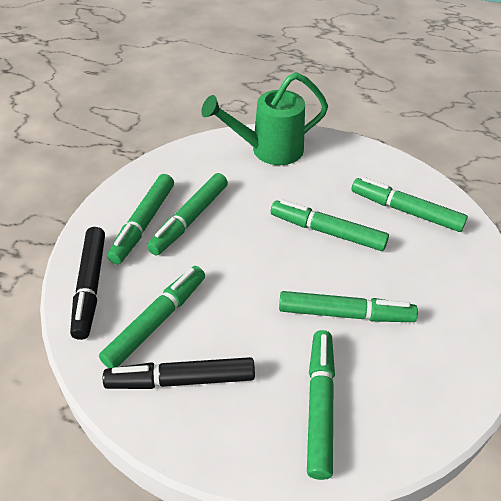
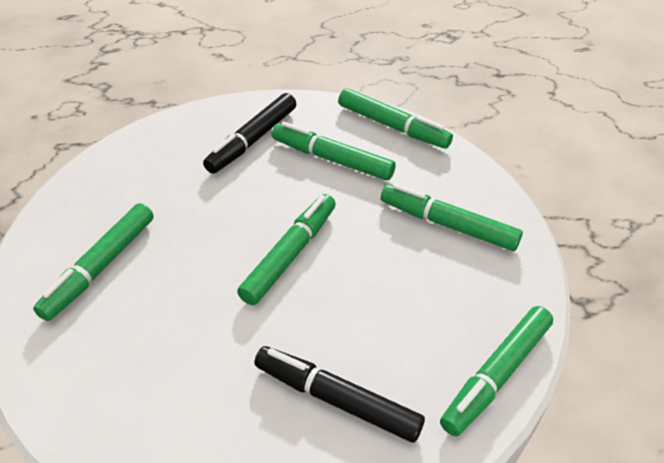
green marker: [99,266,205,368] [107,174,174,264] [147,173,228,255] [271,199,389,251] [279,291,418,322] [307,330,335,480] [352,177,468,232] = 7 -> [33,203,154,321] [237,194,336,305] [272,122,396,181] [338,88,453,149] [381,183,523,251] [440,306,553,436] = 6
green watering can: [201,72,328,165] = 1 -> none = 0

